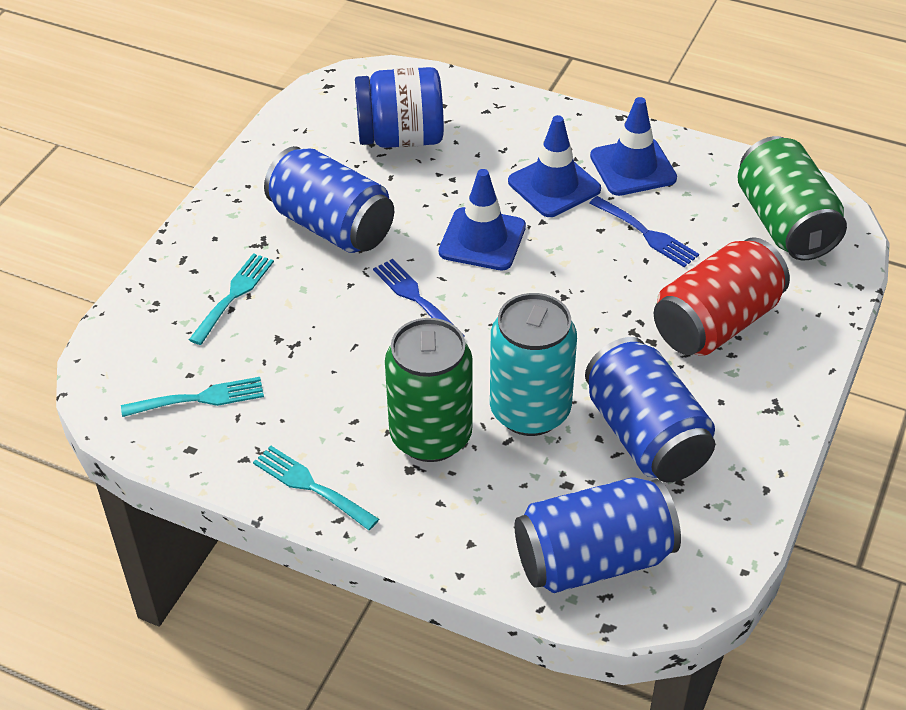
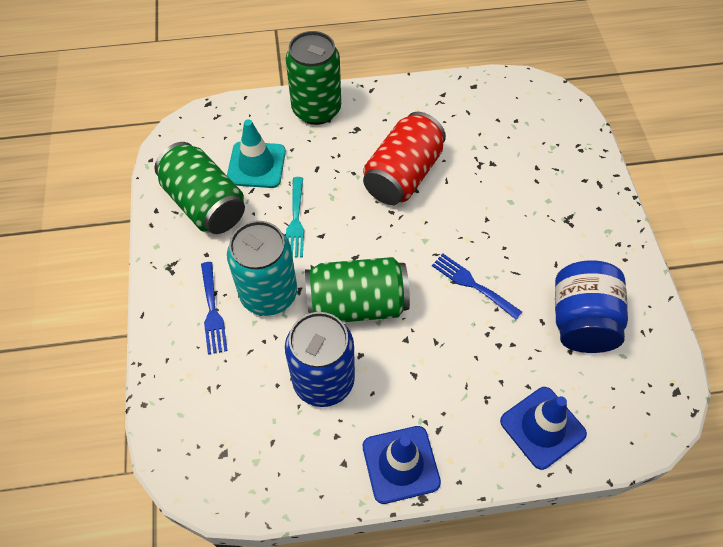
blue can: [264,146,394,253] [515,477,681,593] [585,337,715,482] = 3 -> [285,312,355,407] = 1
blue traffic cone: [439,169,526,270] [508,115,601,217] [590,97,677,196] = 3 -> [363,426,441,504] [500,387,587,470] = 2
green can: [385,318,473,462] [737,136,847,260] = 2 -> [154,142,245,234] [286,31,341,125] [305,257,410,322] = 3
turquoise fork: [121,377,264,417] [189,253,274,345] [253,446,379,530] = 3 -> [286,177,304,258] = 1
turquoise traffic cone: none = 0 -> [227,119,286,188] = 1

